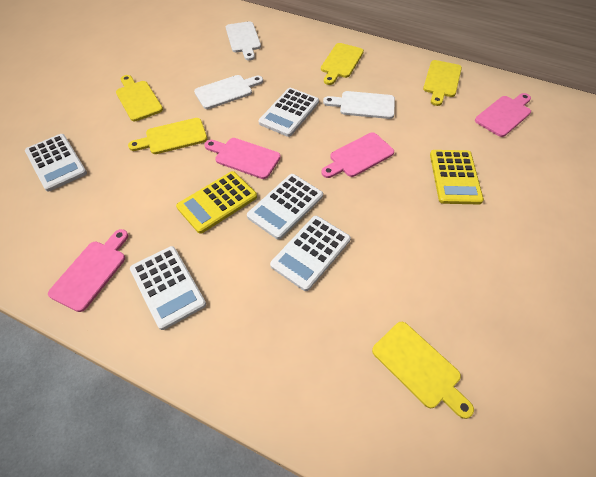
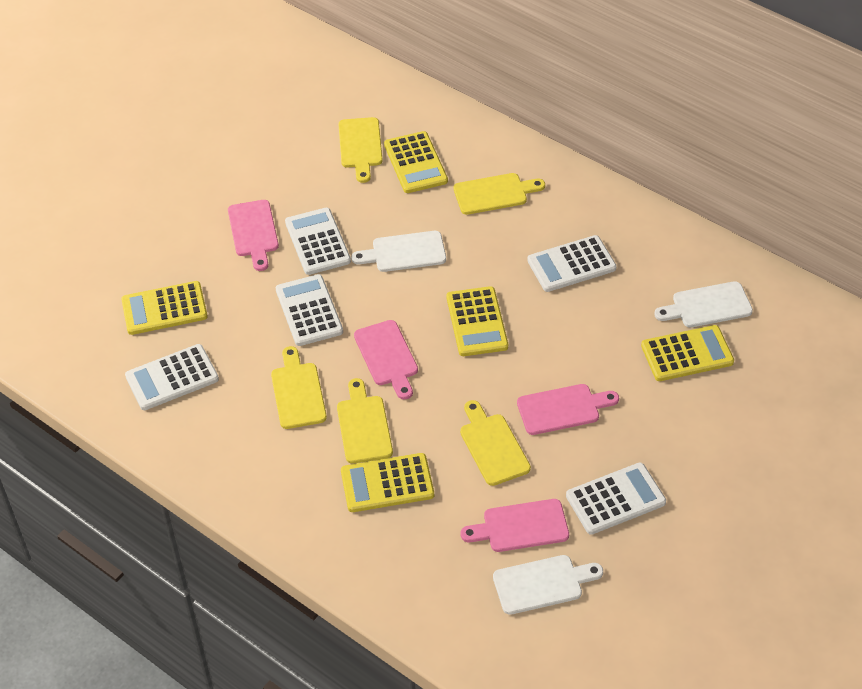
yellow calculator: [176,171,257,234] [430,150,484,204] = 2 -> [121,281,208,335] [341,453,434,512] [384,131,448,193] [447,286,508,356] [641,325,734,381] = 5

